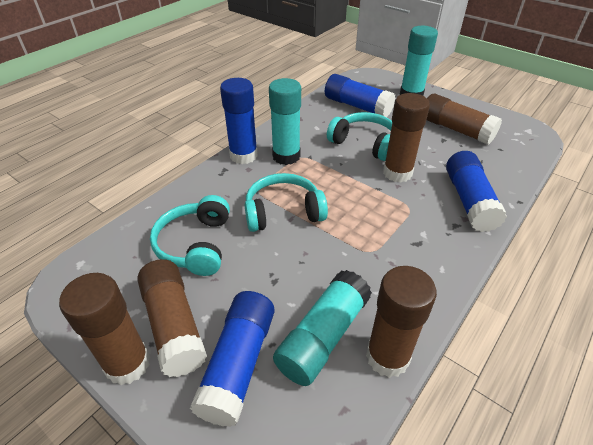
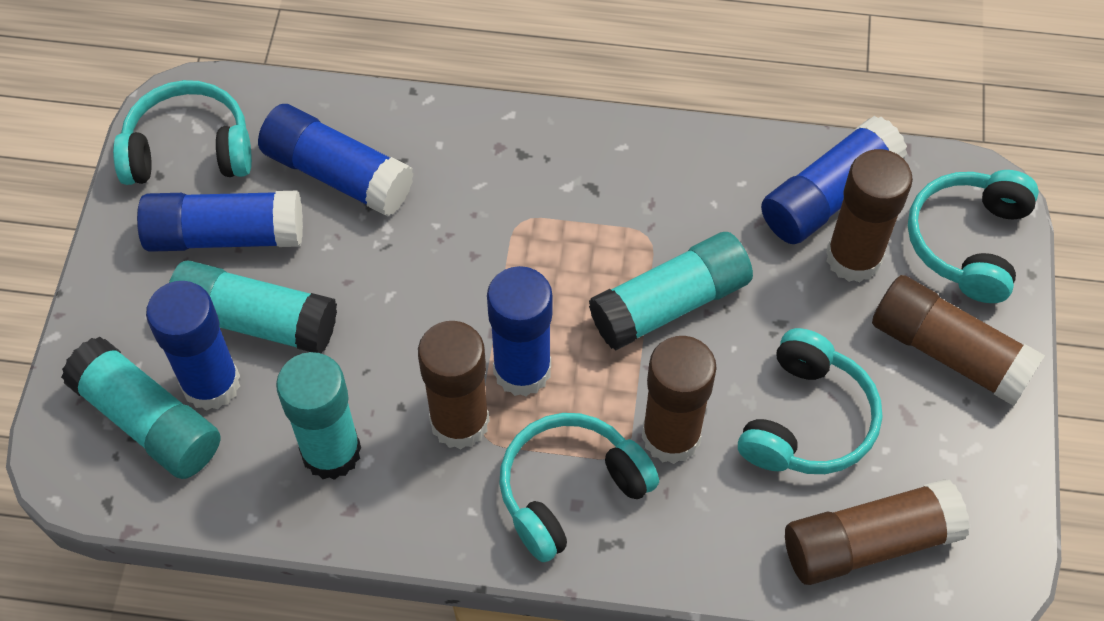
blue glue stick: [190,291,275,427] [220,78,258,164] [325,74,395,117] [446,151,507,232] = 4 -> [137,191,303,252] [146,281,240,411] [258,104,414,216] [487,266,553,397] [761,116,907,244] = 5
turquoise glue stick: [269,78,301,165] [273,270,372,386] [400,26,438,96] = 3 -> [61,337,221,479] [169,261,337,354] [276,352,361,480] [589,232,753,351] = 4
turquoise headphones: [150,195,230,276] [245,173,328,232] [327,112,392,161] = 3 -> [113,80,252,185] [499,413,659,562] [738,328,882,474] [908,170,1039,303] = 4

